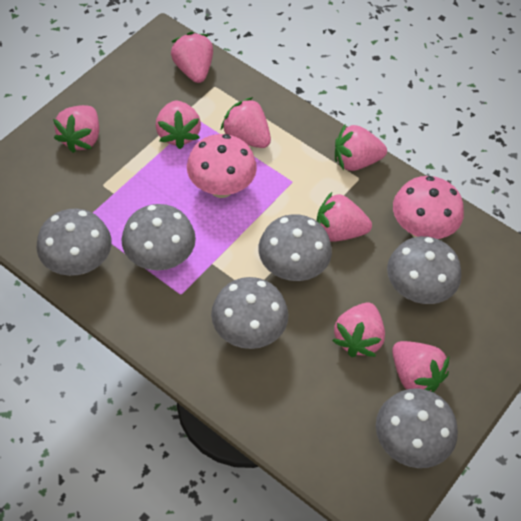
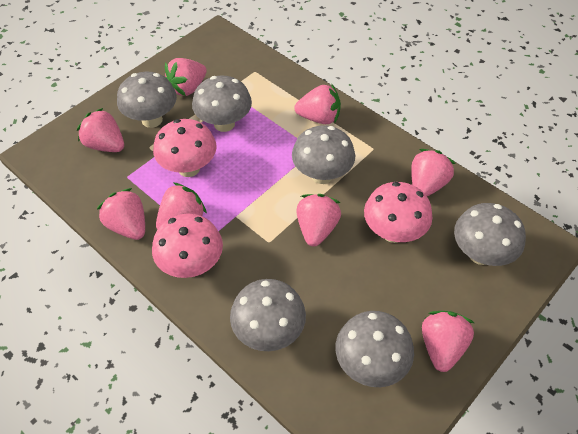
pink mushroom: [187,134,257,198] [393,176,464,239] = 2 -> [152,214,223,278] [153,119,217,177] [364,182,433,243] = 3

